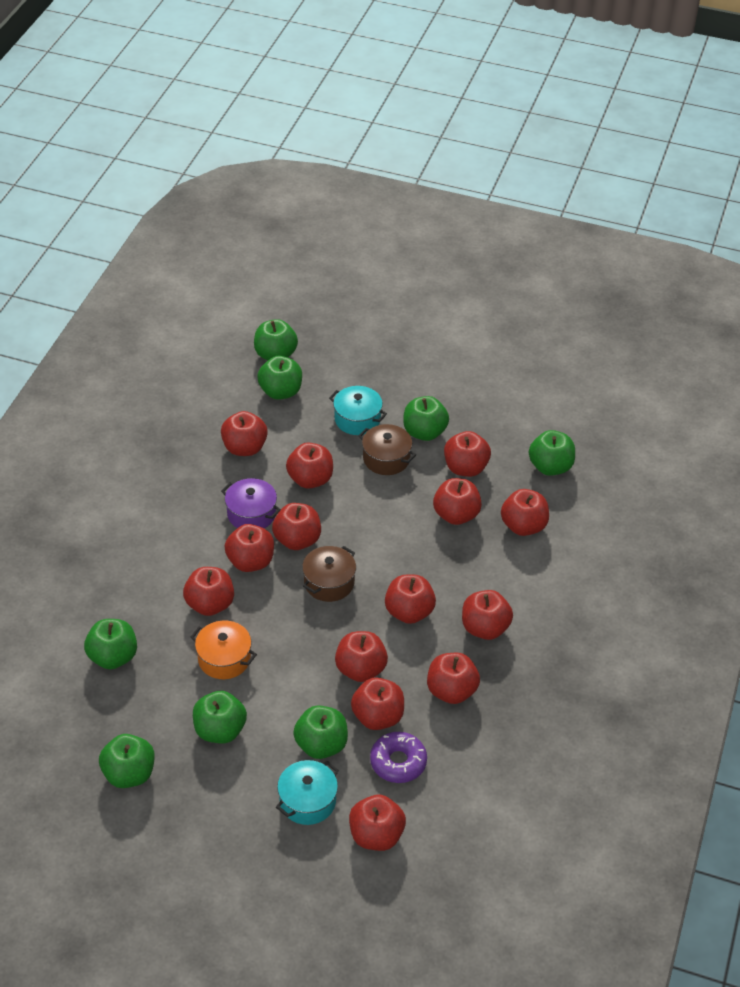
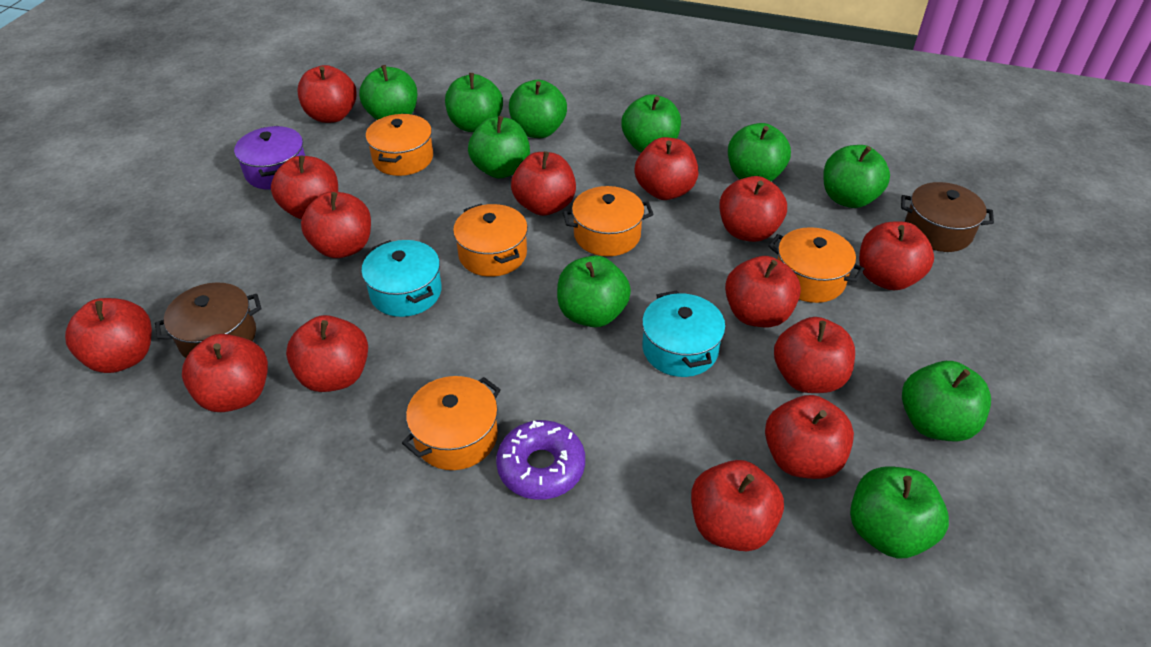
green apple: [84,619,137,669] [99,734,154,788] [193,691,247,743] [254,319,298,360] [257,356,302,400] [293,705,348,759] [403,396,449,441] [529,430,575,476] = 8 -> [359,65,418,120] [445,73,503,132] [468,116,530,178] [509,80,567,138] [557,256,631,327] [621,94,681,152] [728,123,791,181] [823,145,890,208] [850,466,949,558] [902,361,991,442] = 10
orange pot: [191,621,257,679] = 1 -> [366,113,433,176] [402,376,501,470] [453,204,528,277] [563,186,654,256] [768,227,864,303] = 5

